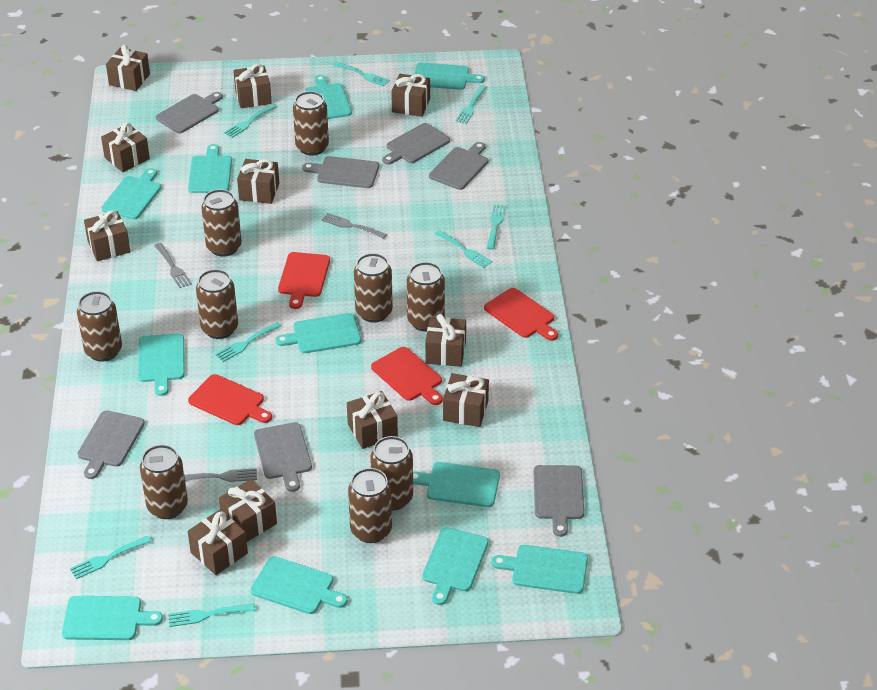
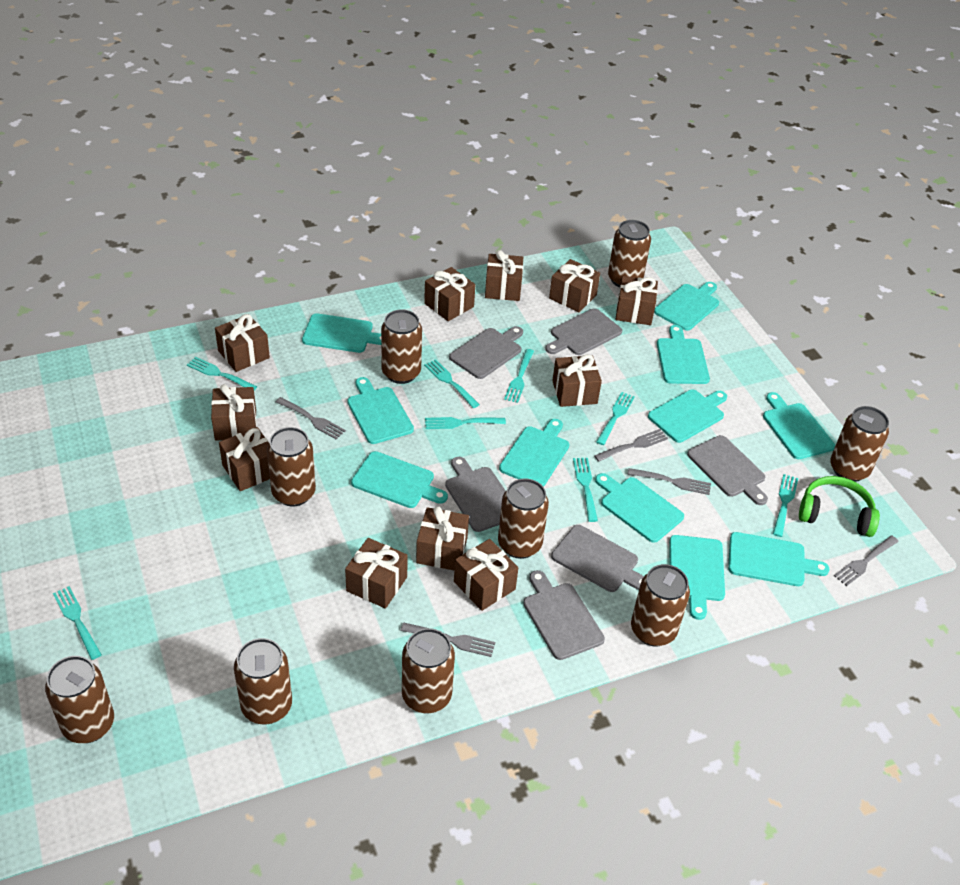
green headphones: none = 0 -> [799,476,880,537] = 1
grey cutting board: [78,411,145,479] [156,92,223,133] [254,422,312,492] [302,156,379,188] [382,123,450,165] [429,142,488,190] [534,465,584,537] = 7 -> [445,457,505,532] [449,326,523,379] [523,570,605,660] [545,308,622,355] [551,525,644,592] [687,435,768,505] = 6
grey fork: [154,243,192,288] [184,468,257,482] [321,213,387,239] = 3 -> [276,397,346,440] [401,622,495,657] [594,429,668,462] [627,468,711,495] [834,536,899,586] = 5
red cutting board: [188,374,272,425] [278,252,330,309] [371,347,443,405] [484,288,558,341] = 4 -> none = 0

